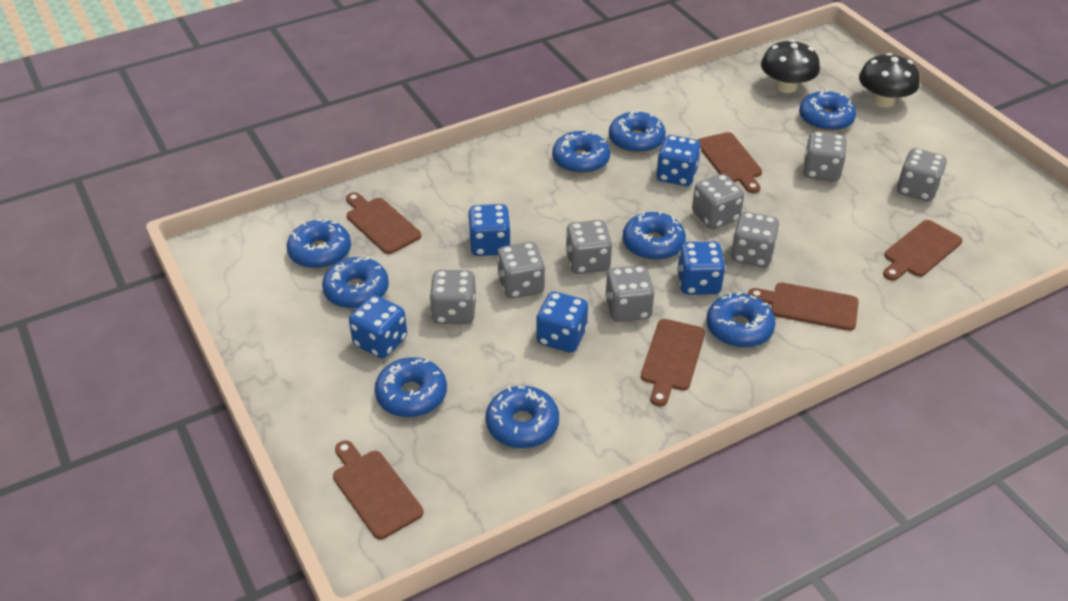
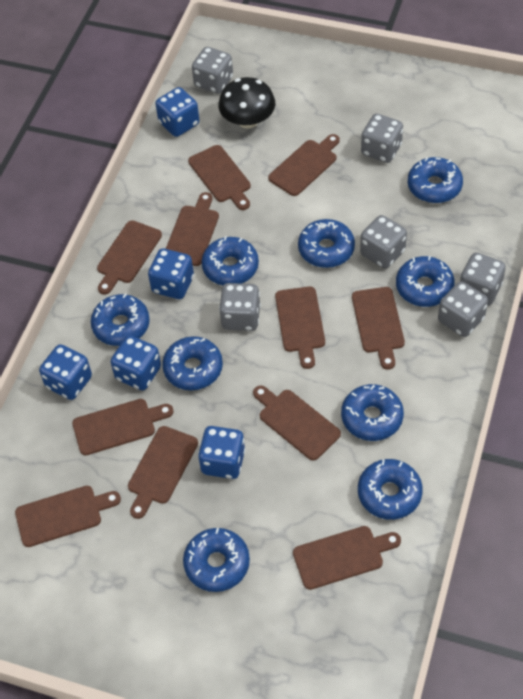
black mushroom: [761,39,820,93] [859,53,920,107] = 2 -> [218,77,275,129] = 1
brown cutting board: [333,440,423,539] [346,192,421,254] [641,319,705,407] [698,132,762,193] [748,282,859,331] [883,220,962,281] = 6 -> [15,486,121,547] [72,399,173,455] [97,220,162,295] [128,426,198,519] [166,192,219,266] [188,145,251,210] [253,385,341,461] [268,134,340,196] [275,287,325,369] [293,526,401,590] [352,287,405,370] = 11
grey dice: [429,270,477,324] [497,242,545,299] [566,220,613,274] [605,265,655,322] [692,174,744,229] [731,212,780,267] [803,131,847,182] [897,148,947,202] = 8 -> [192,47,233,94] [219,283,261,331] [360,215,407,269] [361,114,403,163] [438,281,488,337] [460,252,506,306] = 6

